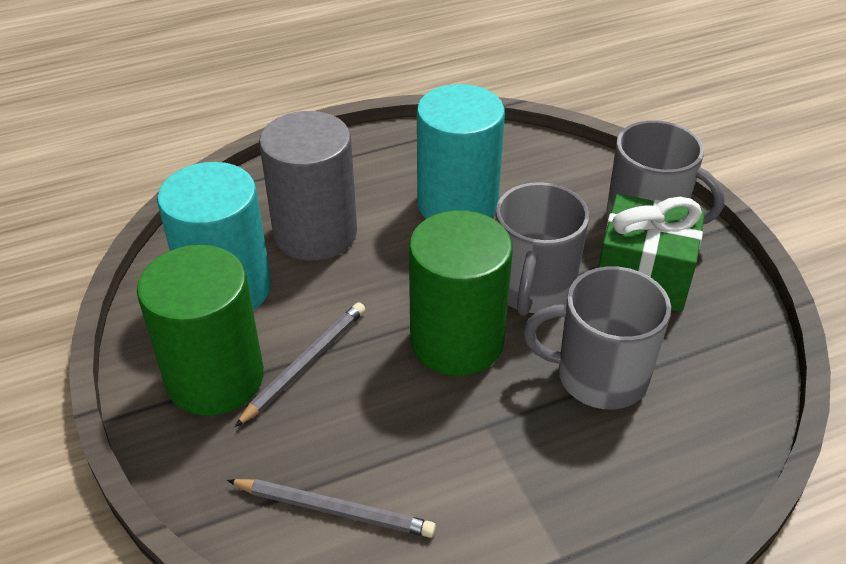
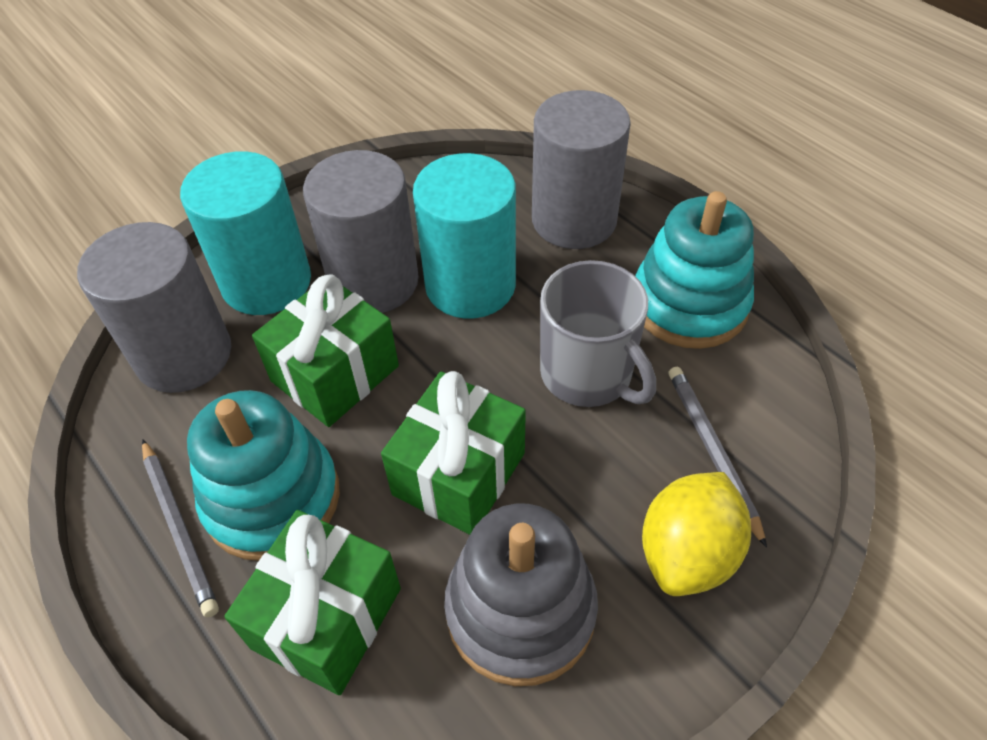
green cylinder: [137,245,264,416] [409,210,513,376] = 2 -> none = 0
green gift: [598,194,705,312] = 1 -> [224,510,401,695] [252,274,399,427] [381,371,526,535] = 3
grey cylinder: [259,111,357,261] = 1 -> [77,222,231,393] [303,150,419,313] [532,90,631,249] = 3
grey mug: [495,182,589,316] [524,266,671,409] [606,120,725,224] = 3 -> [540,260,656,407] = 1
grey stacking toy: none = 0 -> [444,504,598,686] = 1
turquoise stacking toy: none = 0 -> [187,390,340,561] [635,191,754,349] = 2
yellow lemon: none = 0 -> [642,472,751,596] = 1

